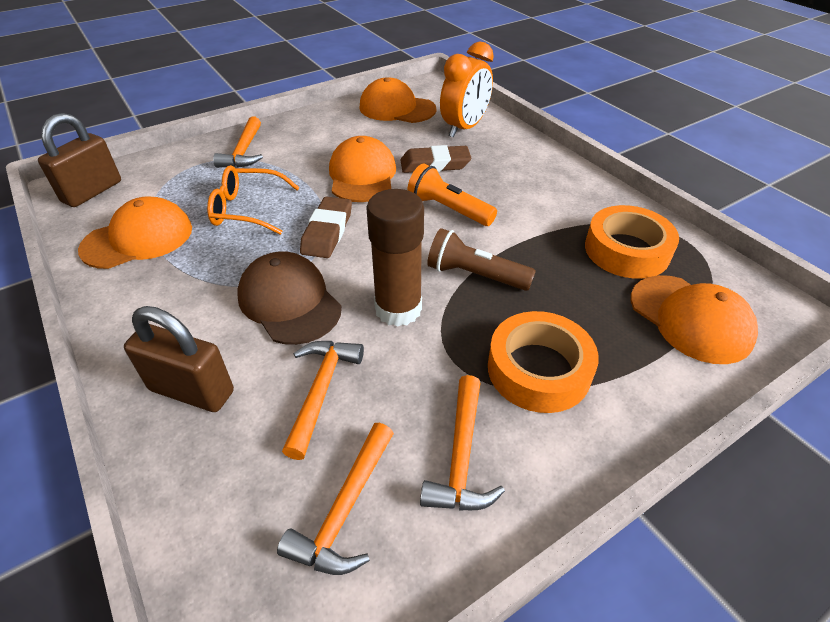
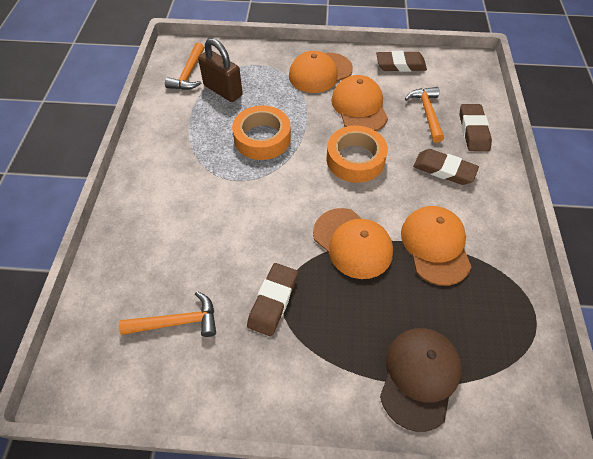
brown eraser: [300,197,352,258] [400,145,471,173] = 2 -> [247,263,298,337] [376,51,427,72] [413,149,479,185] [460,104,492,151] = 4
brown flashlight: [427,228,536,291] = 1 -> none = 0
brown glue stick: [366,189,424,327] = 1 -> none = 0
brown padlock: [38,113,121,207] [124,306,234,412] = 2 -> [198,38,243,102] = 1
orange clock: [440,41,494,137] = 1 -> none = 0
orange flashlight: [408,163,497,226] = 1 -> none = 0
orange glasses: [207,165,300,235] = 1 -> none = 0
orange hammer: [213,116,263,168] [277,423,394,575] [282,341,364,460] [420,375,505,511] = 4 -> [119,291,216,337] [165,42,204,90] [405,87,444,143] = 3

